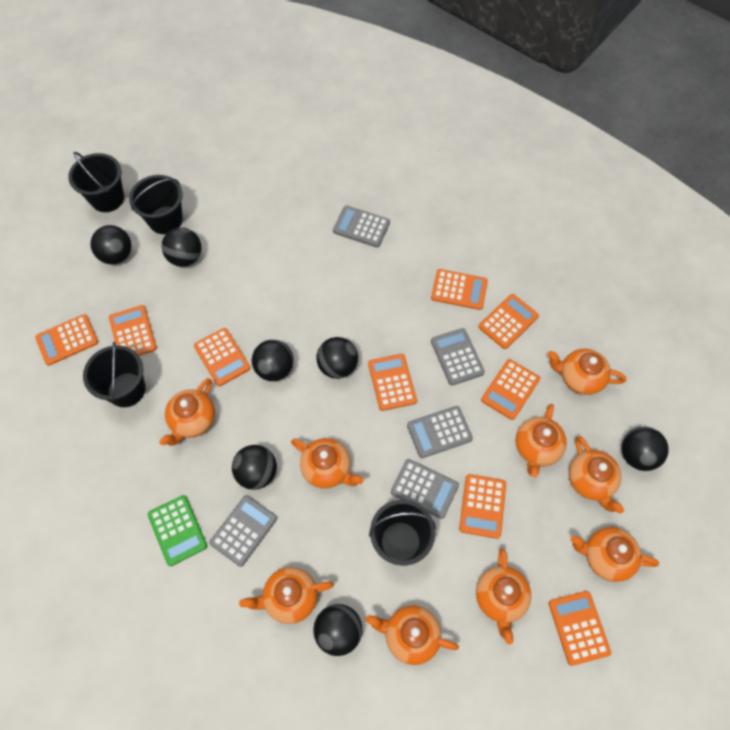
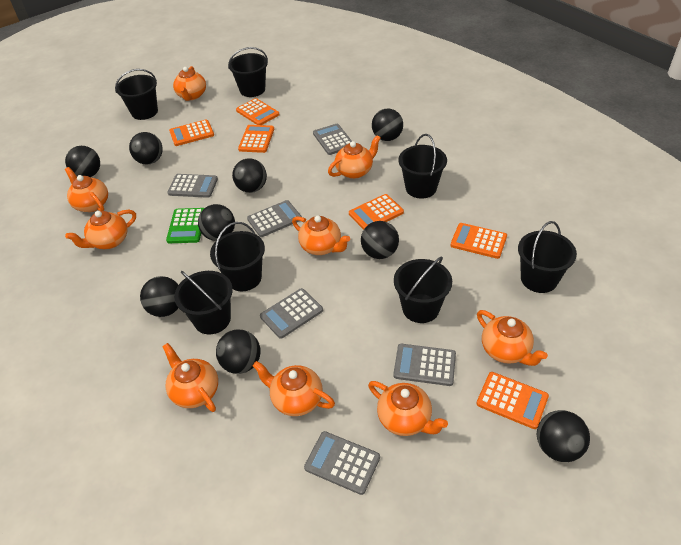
black ball: [90,225,131,264] [162,227,202,267] [232,445,277,490] [252,340,294,381] [314,604,362,656] [316,337,358,379] [621,426,669,471] = 7 -> [65,146,100,177] [129,132,163,164] [140,276,178,317] [198,204,235,241] [216,329,261,374] [232,158,267,193] [361,221,399,259] [372,109,403,141] [537,410,590,462] = 9
black bucket: [68,152,124,212] [83,341,146,407] [129,175,183,234] [369,500,436,565] = 4 -> [115,69,158,120] [174,271,233,335] [210,222,265,291] [228,47,268,97] [394,256,452,323] [399,134,447,198] [518,221,577,293] = 7
grey calculator: [209,495,277,567] [333,206,390,247] [391,459,459,519] [407,406,473,458] [431,328,485,385] = 5 -> [167,174,218,198] [247,200,302,237] [260,288,323,339] [304,431,380,495] [313,124,352,155] [393,344,456,386] = 6
orange calculator: [35,314,98,366] [109,305,157,356] [194,328,250,386] [368,354,417,411] [431,269,488,310] [459,474,506,539] [479,294,539,349] [481,359,540,420] [549,591,611,666] = 9 -> [169,119,214,146] [236,98,280,125] [238,125,274,153] [349,194,404,230] [450,223,507,259] [476,372,549,429] = 6

